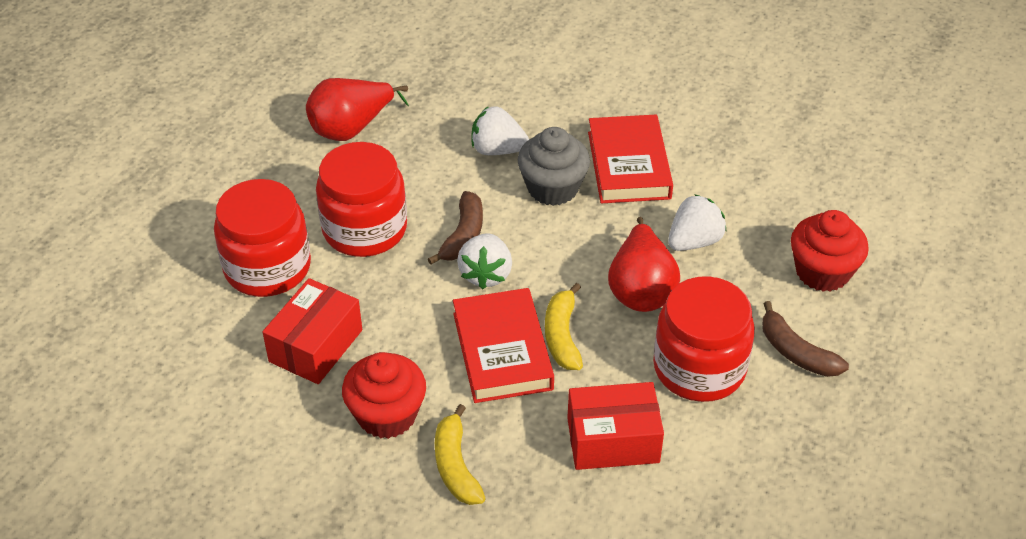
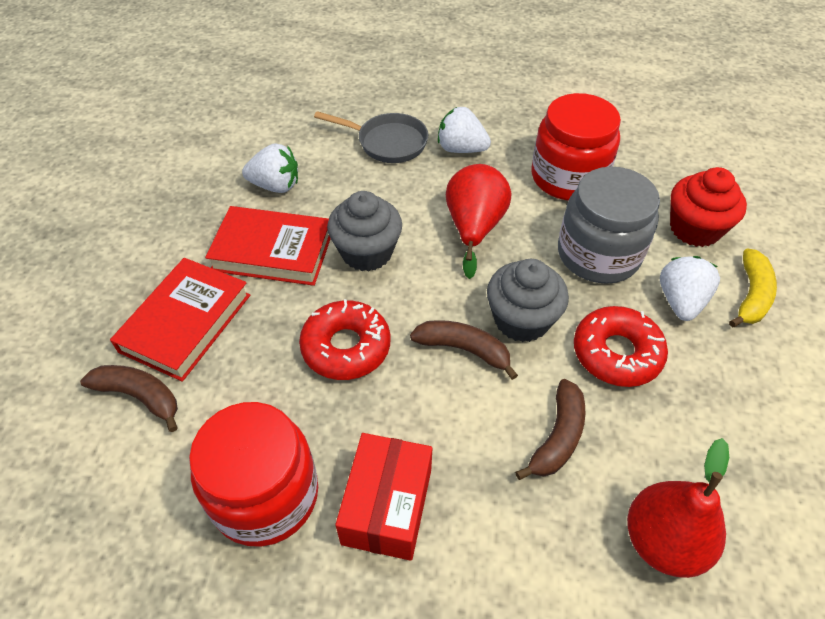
brown banana: [428,191,483,265] [762,301,849,377] = 2 -> [80,365,178,432] [410,320,518,380] [515,379,586,480] = 3
grey cupcake: [518,127,590,206] = 1 -> [327,191,402,272] [487,259,569,342] = 2
grey jar: none = 0 -> [558,167,660,284] = 1
grey pan: none = 0 -> [314,111,428,163] = 1
red box: [263,278,362,384] [567,382,664,470] = 2 -> [335,433,432,561] = 1
red cupcake: [342,352,426,439] [791,210,869,292] = 2 -> [670,167,747,247] = 1
red donut: none = 0 -> [299,299,390,380] [574,306,668,387] = 2
red jar: [214,179,311,297] [316,142,407,257] [653,276,755,402] = 3 -> [189,402,318,547] [532,93,621,200] = 2
yellow banana: [435,404,486,505] [545,283,583,370] = 2 -> [729,248,777,328] = 1

